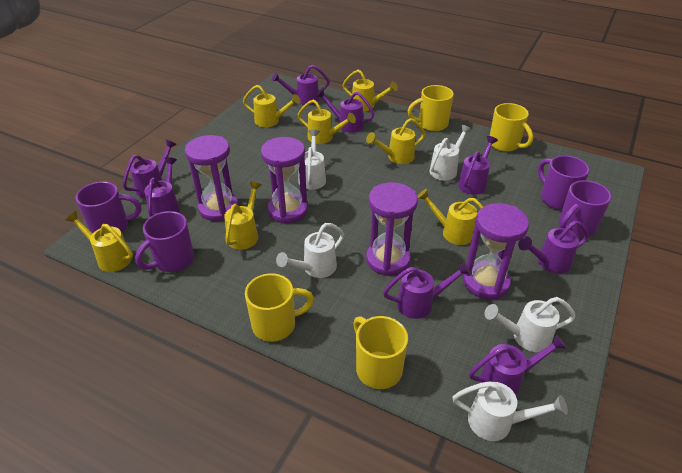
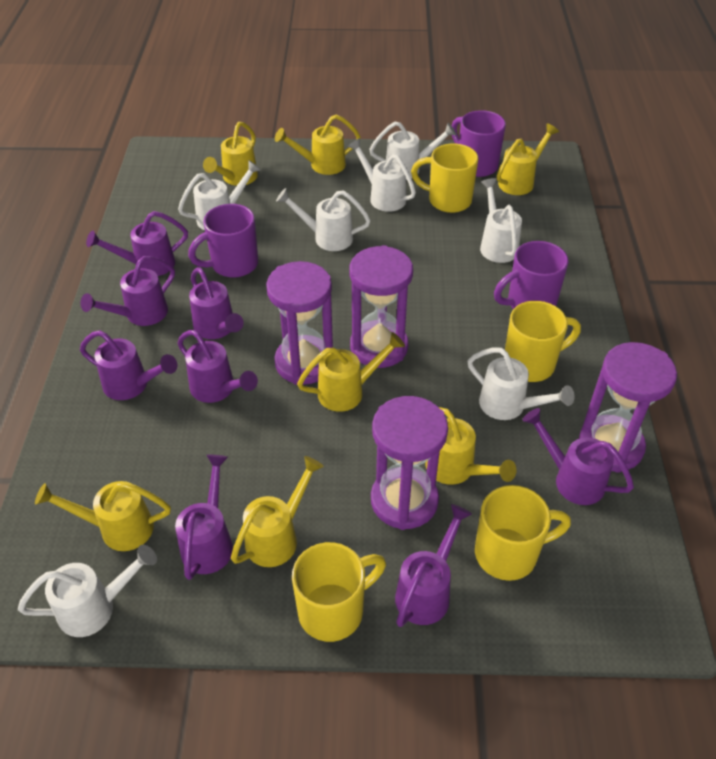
purple mug: [76,181,141,234] [135,211,194,272] [538,155,590,210] [559,180,611,238] = 4 -> [188,204,258,278] [452,110,506,177] [494,241,569,309] = 3
white watering can: [276,223,344,278] [298,130,326,190] [430,125,472,181] [453,381,568,441] [485,297,576,352] = 5 -> [18,545,157,637] [178,160,261,230] [276,188,371,251] [347,138,416,212] [369,122,457,180] [467,348,575,420] [480,178,522,263] = 7

